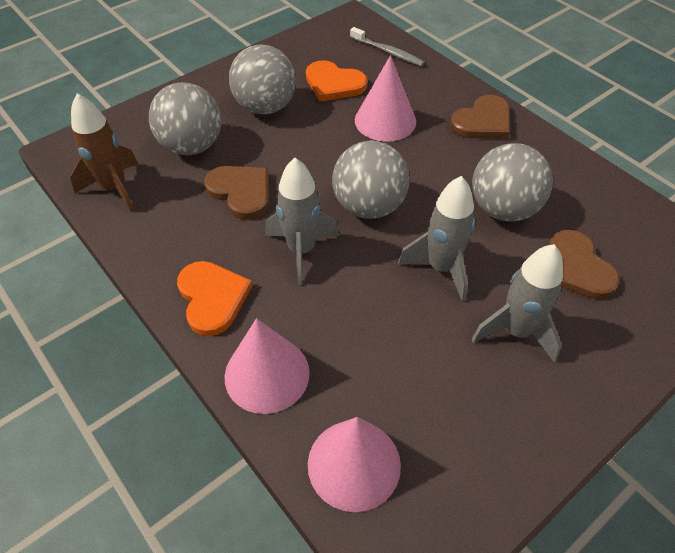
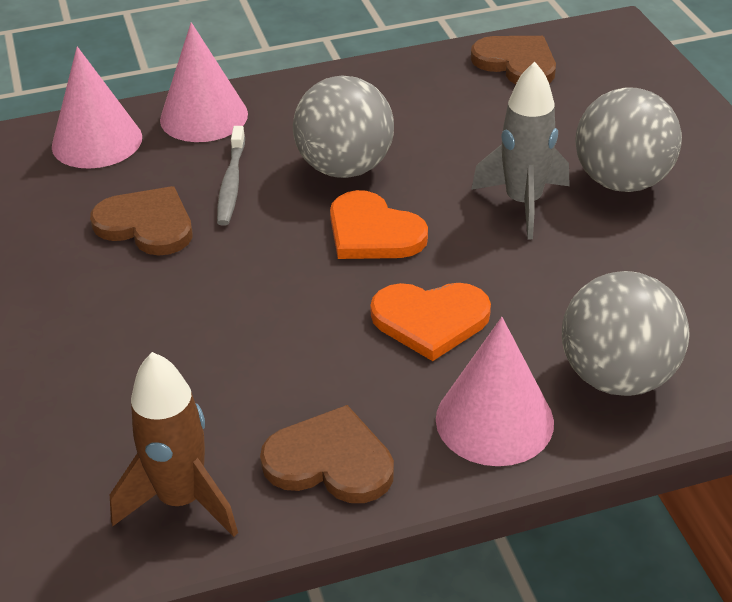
grey ball: [149,82,222,155] [229,45,296,115] [332,141,410,219] [472,143,553,222] = 4 -> [293,75,394,178] [562,271,689,396] [575,87,682,192] = 3
grey rocket: [265,158,339,285] [398,176,475,301] [472,244,563,363] = 3 -> [471,62,570,239] = 1

